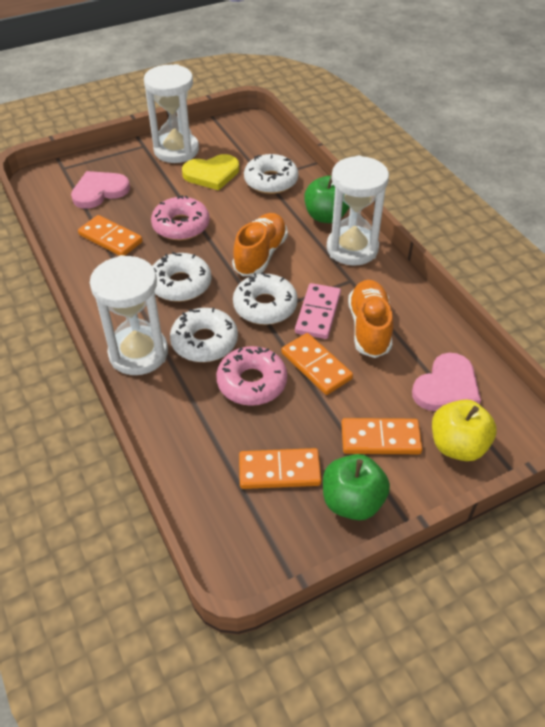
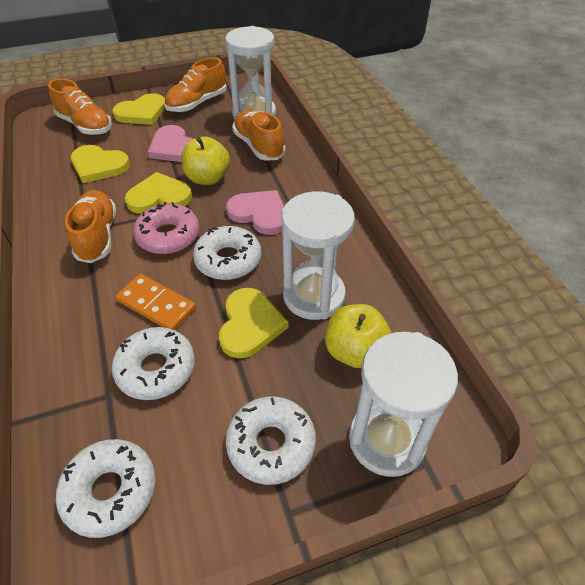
green apple: [304,175,349,223] [323,454,390,520] = 2 -> none = 0
orange domino: [78,215,143,256] [239,448,321,489] [281,333,353,395] [341,418,423,454] = 4 -> [116,274,196,330] = 1
orange shoe: [232,213,288,276] [348,280,393,358] = 2 -> [48,78,112,135] [65,190,116,263] [164,57,227,112] [232,110,285,161] = 4
pink domino: [295,283,341,339] = 1 -> none = 0
pink donut: [151,195,210,240] [216,346,287,406] = 2 -> [133,202,199,254] = 1
yellow apple: [432,400,497,461] = 1 -> [181,136,230,185] [325,304,391,368] = 2
yellow heart: [182,154,239,190] = 1 -> [71,145,130,183] [112,93,166,125] [125,172,192,213] [219,288,289,359] = 4

